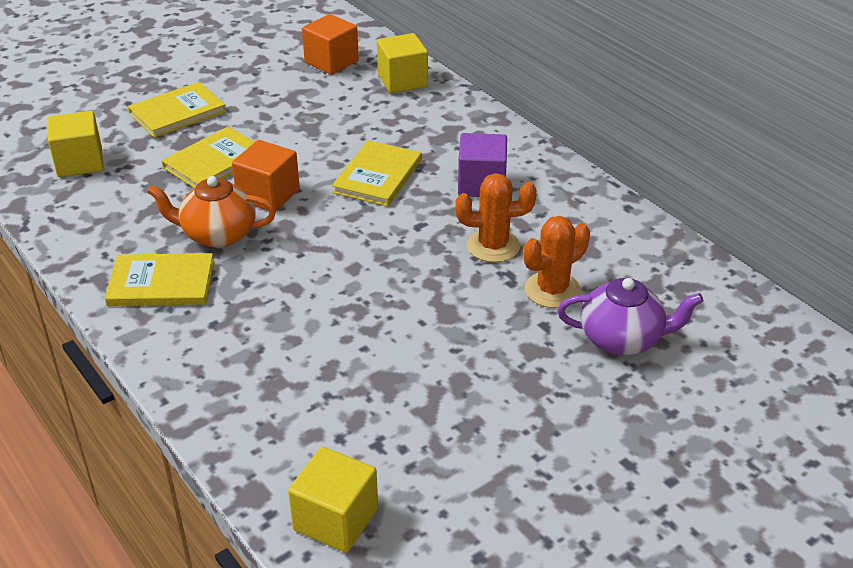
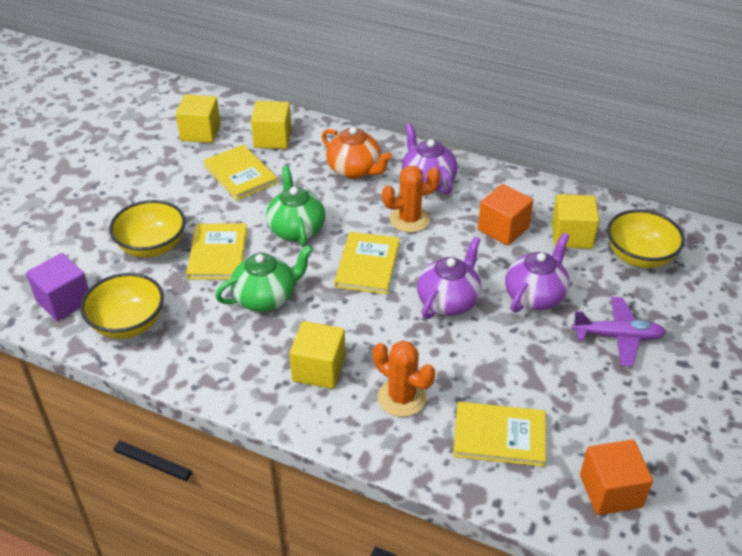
green teapot: none = 0 -> [215,245,313,312] [266,166,325,247] = 2
purple plane: none = 0 -> [572,297,666,367] = 1
purple teapot: [557,278,704,355] = 1 -> [402,123,458,194] [417,237,481,319] [505,233,570,313] = 3
yellow bowl: none = 0 -> [80,273,164,339] [109,200,186,258] [607,209,685,268] = 3
yellow cube: [47,111,104,177] [288,447,378,553] [377,33,428,93] = 3 -> [176,94,221,143] [251,101,291,149] [289,321,345,389] [552,194,599,249] = 4

